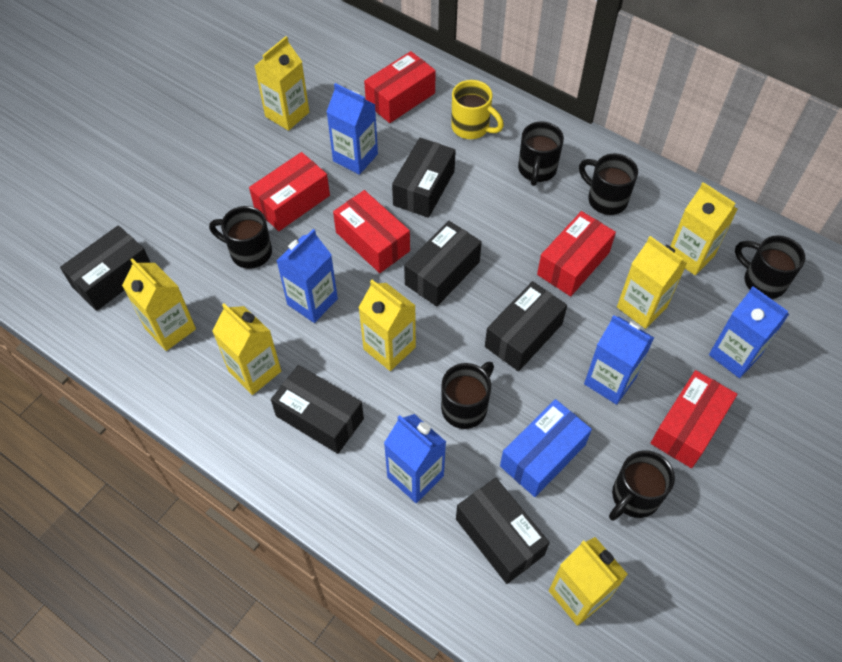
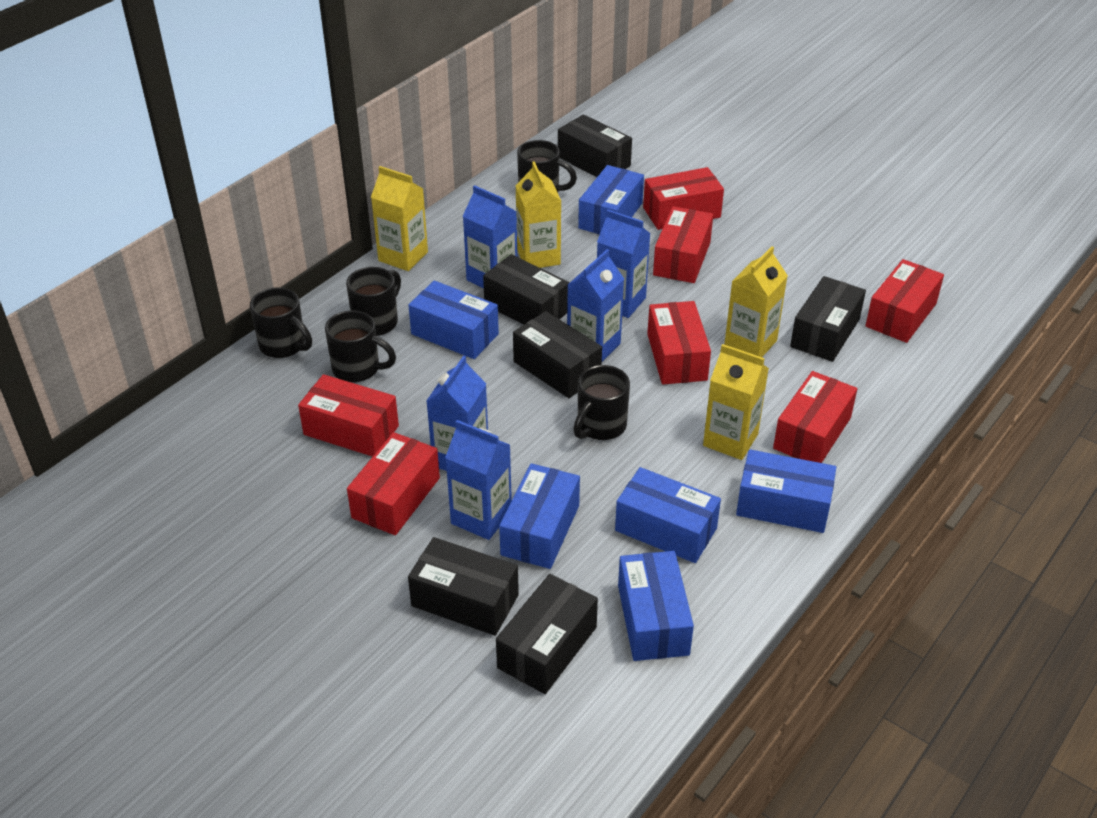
black mug: [209,206,272,269] [441,362,494,429] [518,121,564,186] [579,153,638,215] [609,450,675,521] [735,235,805,299] = 6 -> [250,287,312,358] [325,310,396,382] [346,267,401,336] [517,140,577,192] [573,365,630,440] = 5
blue box: [500,399,592,497] = 1 -> [408,281,499,359] [499,463,580,569] [578,165,644,235] [615,467,721,563] [618,551,694,661] [736,449,836,533] = 6
red box: [249,152,330,231] [333,190,410,273] [364,51,436,123] [537,211,616,296] [651,370,737,468] = 5 -> [298,374,399,457] [347,432,440,535] [643,167,724,230] [647,301,711,385] [653,206,713,283] [773,371,857,463] [865,259,944,343] = 7
yellow carton: [122,258,196,351] [212,304,281,395] [255,36,309,131] [358,280,416,371] [549,537,628,626] [617,236,687,329] [670,182,738,275] = 7 -> [371,166,428,271] [515,161,561,268] [703,344,769,460] [724,246,788,357] = 4
yellow mug: [451,80,504,139] = 1 -> none = 0

